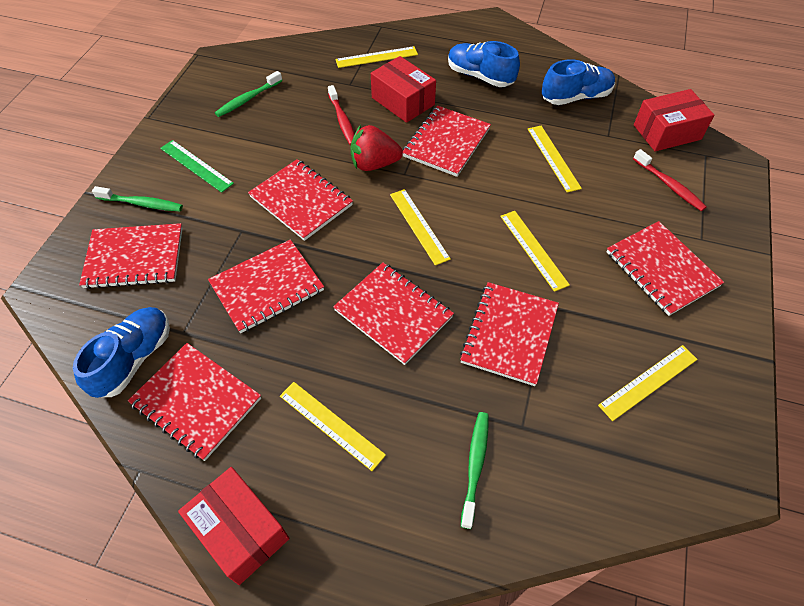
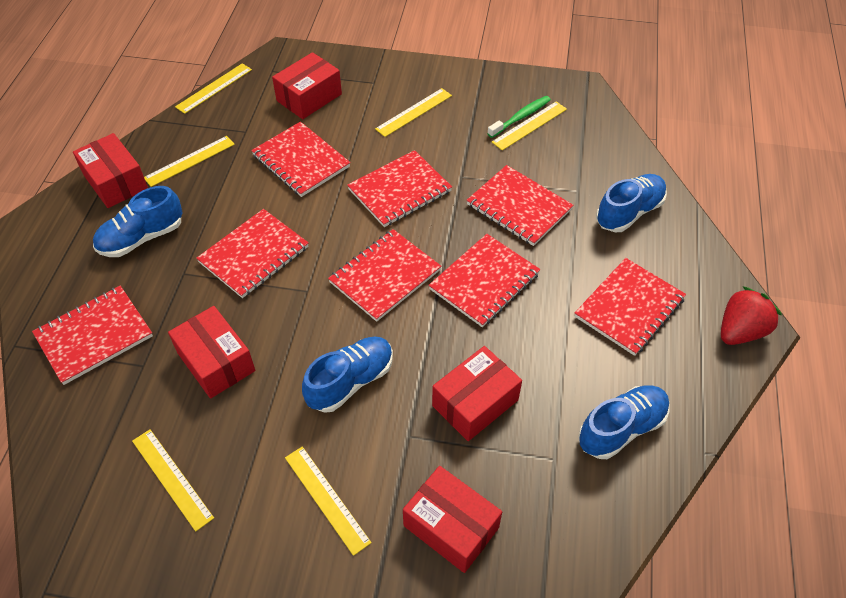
blue shoe: [73,307,170,398] [448,41,520,87] [542,59,615,105] = 3 -> [93,186,183,257] [302,337,393,413] [579,385,670,459] [596,174,667,232] = 4
green ruler: [160,140,234,193] = 1 -> none = 0
green toothbrush: [92,186,183,211] [215,71,283,117] [461,412,488,529] = 3 -> [487,96,551,138] = 1
red box: [178,467,289,585] [371,56,436,123] [634,89,714,151] = 3 -> [73,133,148,208] [168,306,255,399] [272,52,342,119] [403,466,502,573] [432,346,522,441] = 5
red toothbrush: [328,85,355,145] [633,149,707,211] = 2 -> none = 0

